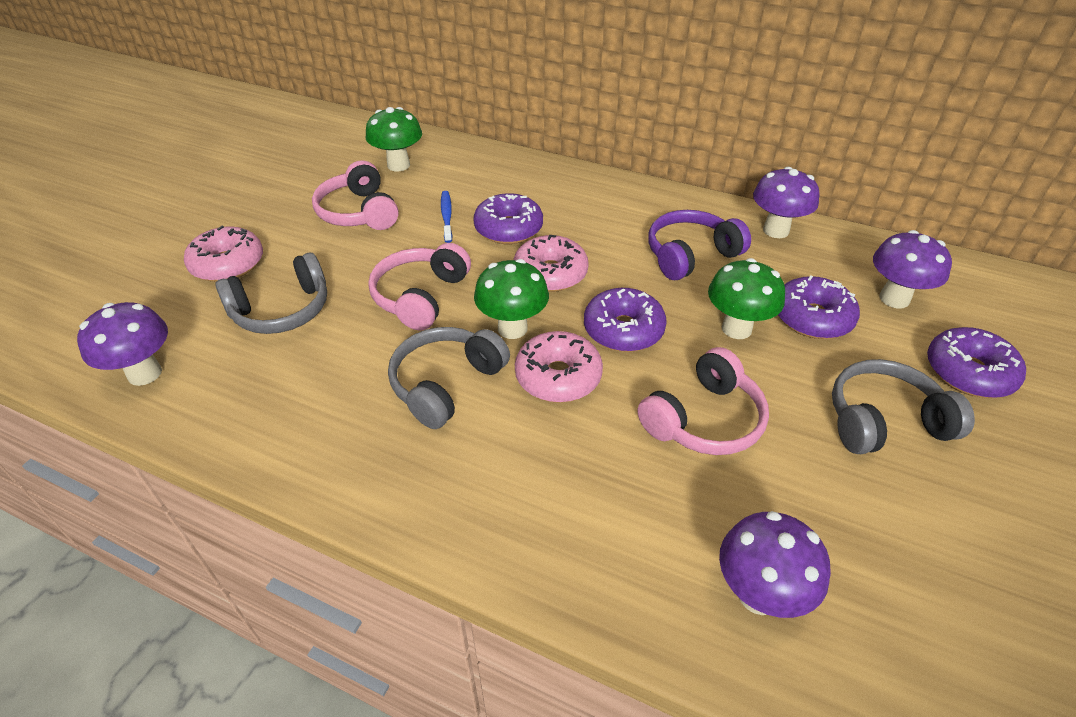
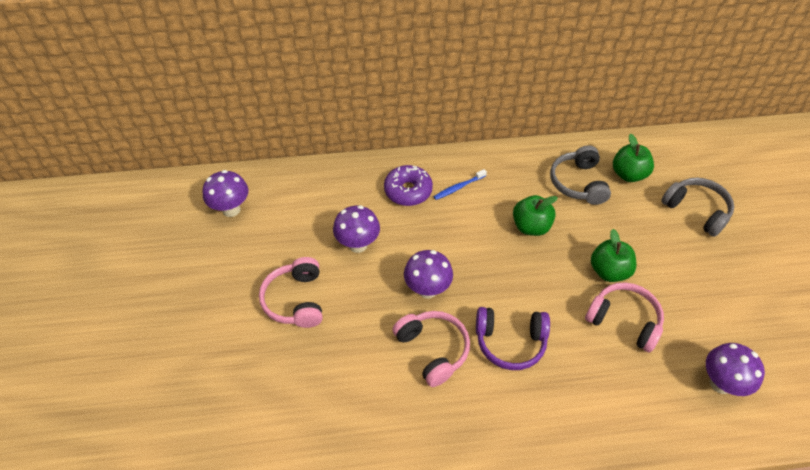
green apple: none = 0 -> [513,195,558,236] [591,229,636,282] [613,134,654,182] = 3
green mushroom: [366,107,422,172] [474,259,549,339] [708,258,785,339] = 3 -> none = 0
grey headphones: [216,252,327,334] [388,327,510,429] [832,359,975,454] = 3 -> [550,145,611,205] [661,178,734,237] = 2
pink donut: [184,226,263,282] [513,235,589,292] [515,331,603,403] = 3 -> none = 0
purple donut: [473,193,543,244] [584,288,667,352] [778,275,860,339] [927,327,1026,398] = 4 -> [384,165,433,206] = 1

